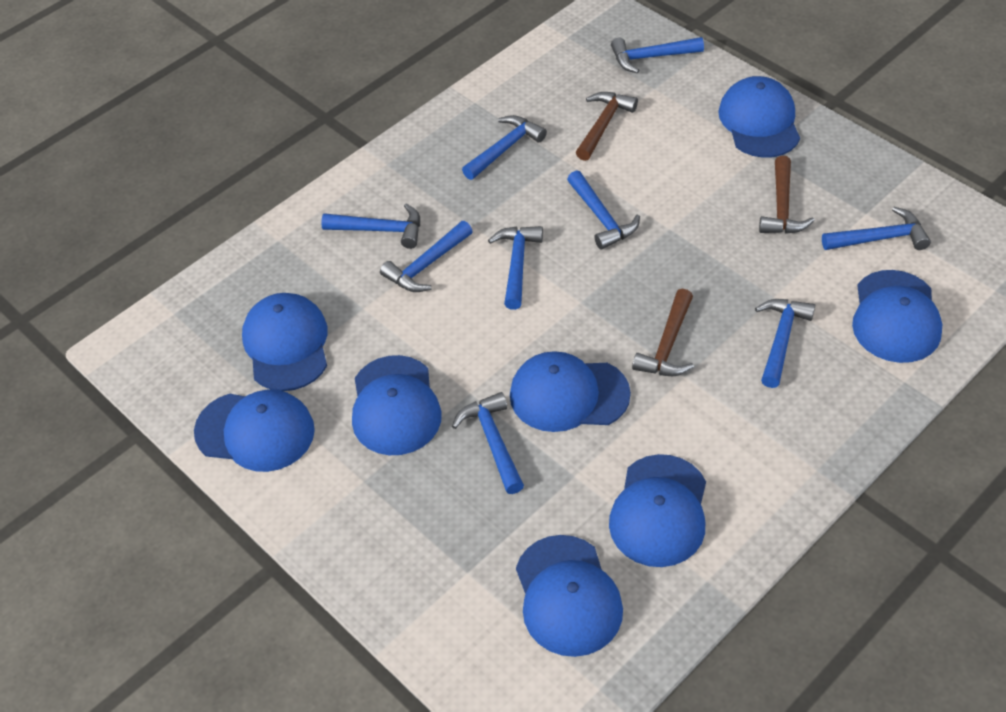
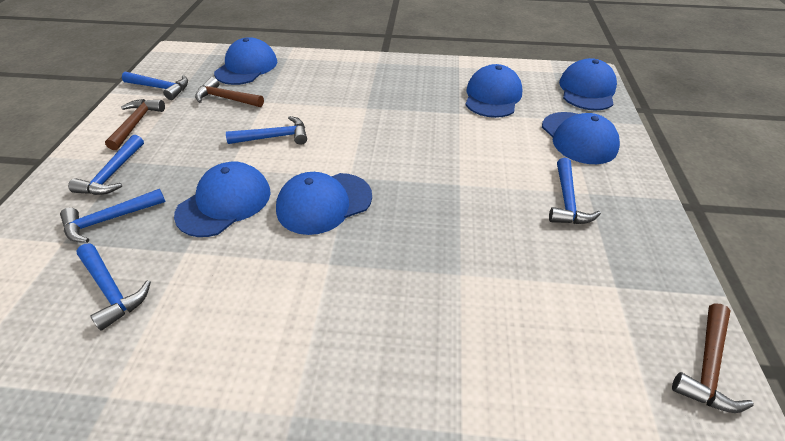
blue cap: [194,390,315,472] [242,293,328,391] [352,355,442,455] [510,351,631,432] [516,535,623,657] [609,454,706,567] [718,76,800,158] [852,270,942,363] = 8 -> [174,162,271,237] [214,37,277,85] [276,172,372,235] [465,64,522,118] [542,112,620,164] [559,58,617,111] = 6
blue hammer: [321,203,420,249] [380,221,473,292] [452,392,524,494] [462,115,547,180] [488,226,543,310] [567,170,640,250] [611,37,704,73] [755,299,815,388] [822,207,931,250] = 9 -> [60,189,166,243] [68,135,144,195] [76,244,151,331] [122,72,188,100] [226,116,307,145] [549,158,601,224] = 6

